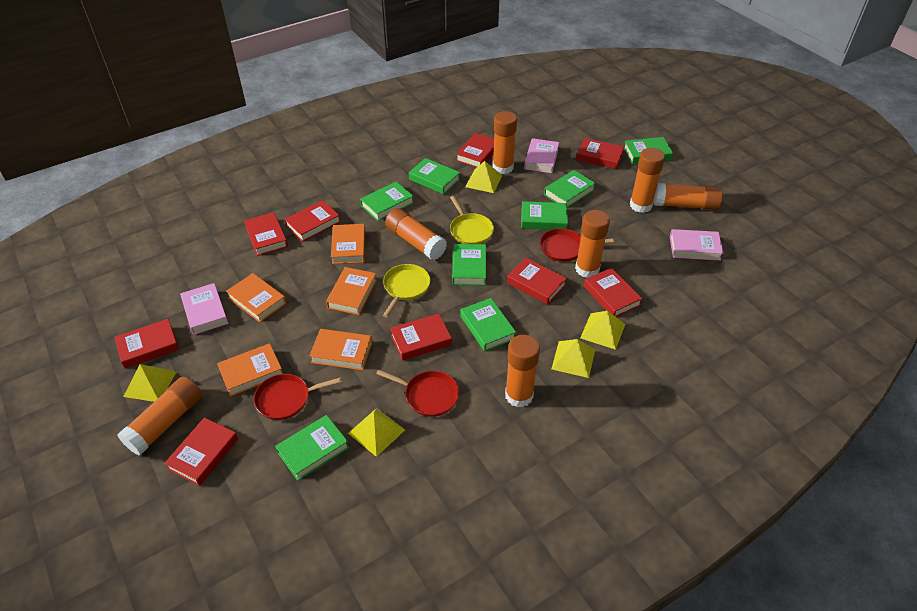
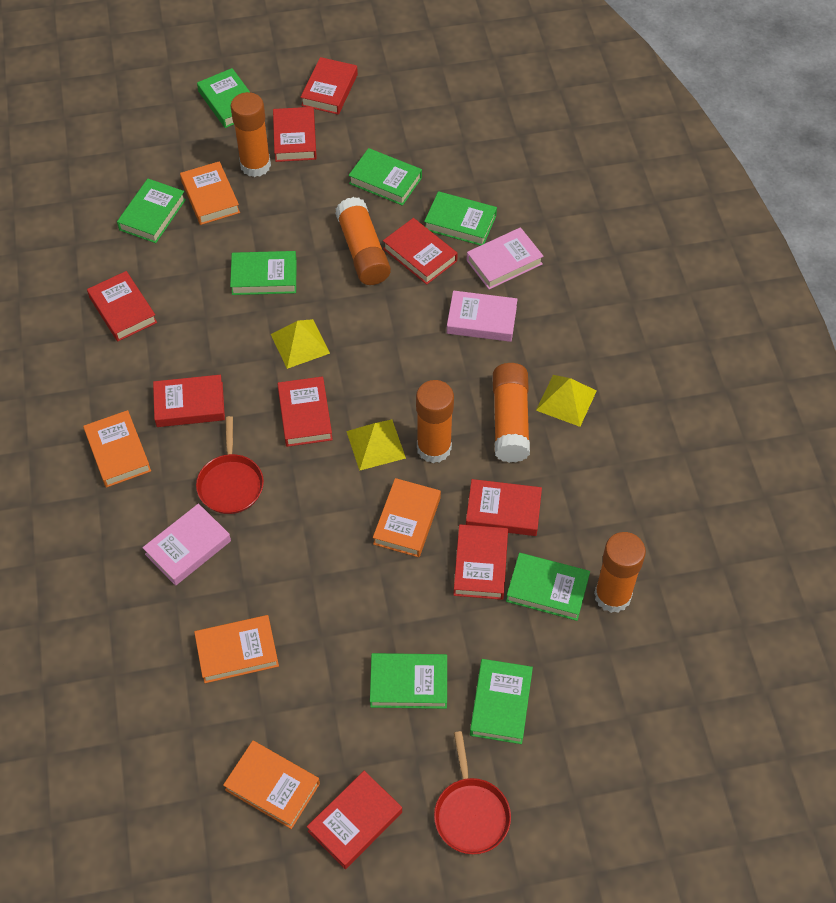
orange glue stick: [117,376,202,455] [385,208,447,260] [493,111,517,174] [505,335,540,407] [575,210,610,278] [630,148,665,213] [653,183,723,210] = 7 -> [231,92,271,177] [335,197,391,285] [416,380,454,463] [493,363,530,463] [594,532,646,613] = 5
red pan: [254,374,342,420] [376,370,459,417] [540,228,614,262] = 3 -> [196,416,264,514] [434,731,511,854] = 2
yellow pan: [383,264,430,318] [450,196,494,244] = 2 -> none = 0
yellow pyramid: [123,364,176,402] [348,408,405,457] [466,161,502,193] [552,339,595,378] [580,311,625,350] = 5 -> [271,319,330,369] [346,420,406,471] [536,375,597,427] = 3

